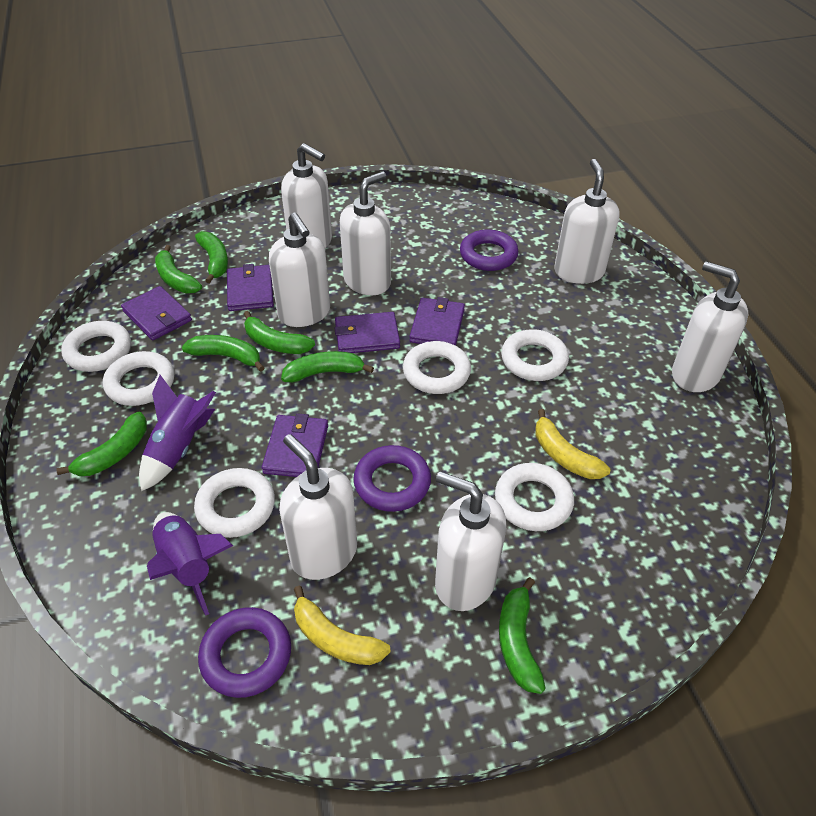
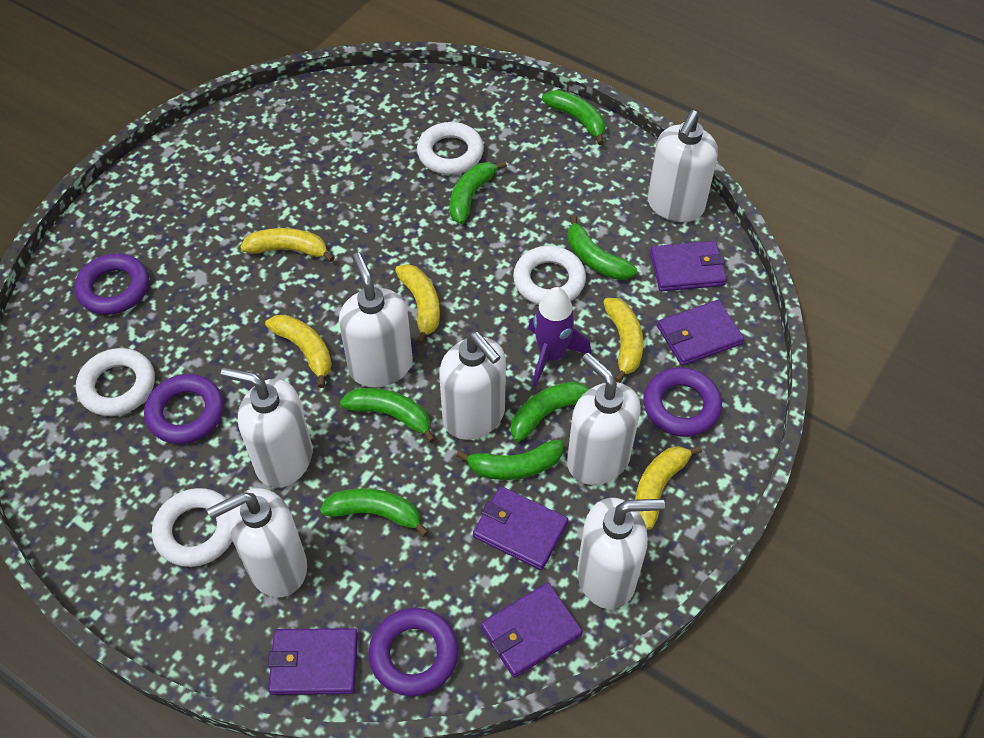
purple ring: [198,607,291,698] [353,445,431,512] [460,229,519,271] = 3 -> [74,253,149,315] [144,374,224,444] [369,608,459,696] [643,367,722,437] = 4
purple rocket: [139,375,216,491] [147,512,233,616] = 2 -> [528,287,591,386] = 1
white ring: [61,321,131,372] [103,351,174,406] [194,468,275,538] [403,341,471,394] [495,463,574,531] [501,329,569,381] = 6 -> [76,348,155,416] [152,488,232,567] [417,122,484,175] [513,246,586,305] = 4
yellow banana: [294,586,391,665] [535,409,610,479] = 2 -> [240,228,335,262] [265,315,332,388] [395,264,440,344] [603,298,643,383] [635,446,702,530] = 5

